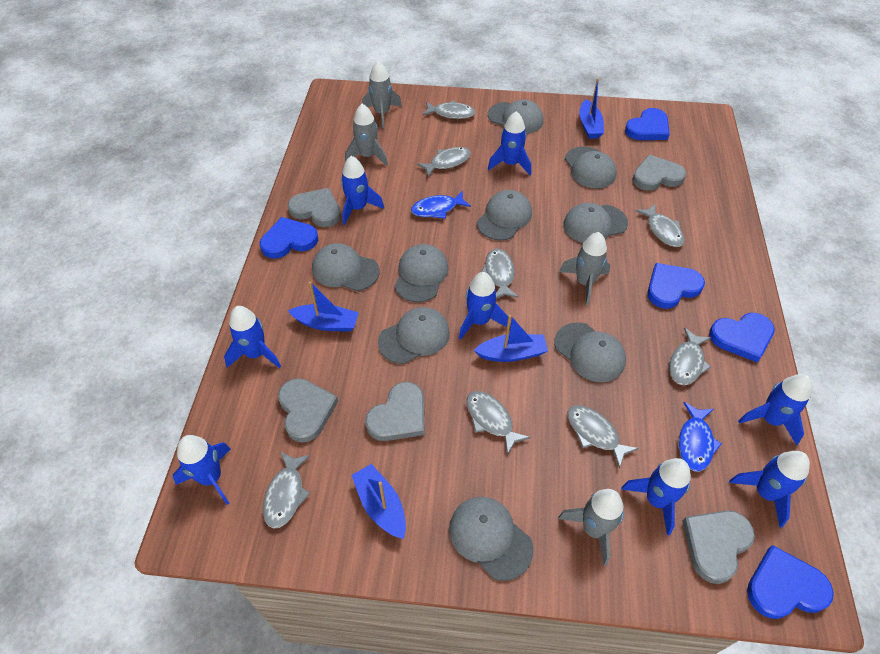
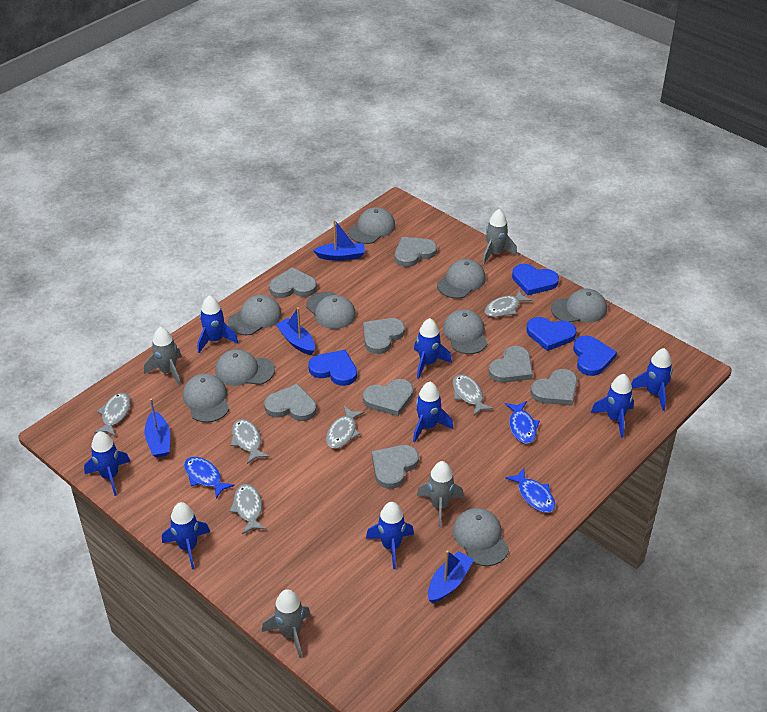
blue fish: [411,191,471,219] [679,402,722,472] = 2 -> [184,457,235,499] [505,401,540,444] [505,468,555,513] = 3
blue heart: [260,217,318,259] [625,108,670,140] [647,263,705,309] [709,313,775,363] [747,545,834,619] = 5 -> [308,350,357,386] [512,264,559,295] [526,317,576,351] [573,335,617,376] = 4
grey fish: [263,451,310,529] [417,147,471,177] [422,100,476,119] [466,391,530,455] [481,249,519,298] [568,406,639,468] [635,204,685,247] [670,327,711,385] = 8 -> [94,393,130,436] [229,484,267,534] [231,419,269,464] [326,406,365,449] [453,374,494,415] [485,290,532,317] = 6
grey heart: [278,378,338,443] [288,188,341,227] [365,382,425,441] [632,155,686,191] [682,510,755,584] = 5 -> [264,384,316,421] [269,267,317,298] [363,318,405,354] [363,379,414,416] [372,445,419,489] [395,237,437,267] [489,346,533,383] [530,369,577,406] = 8

